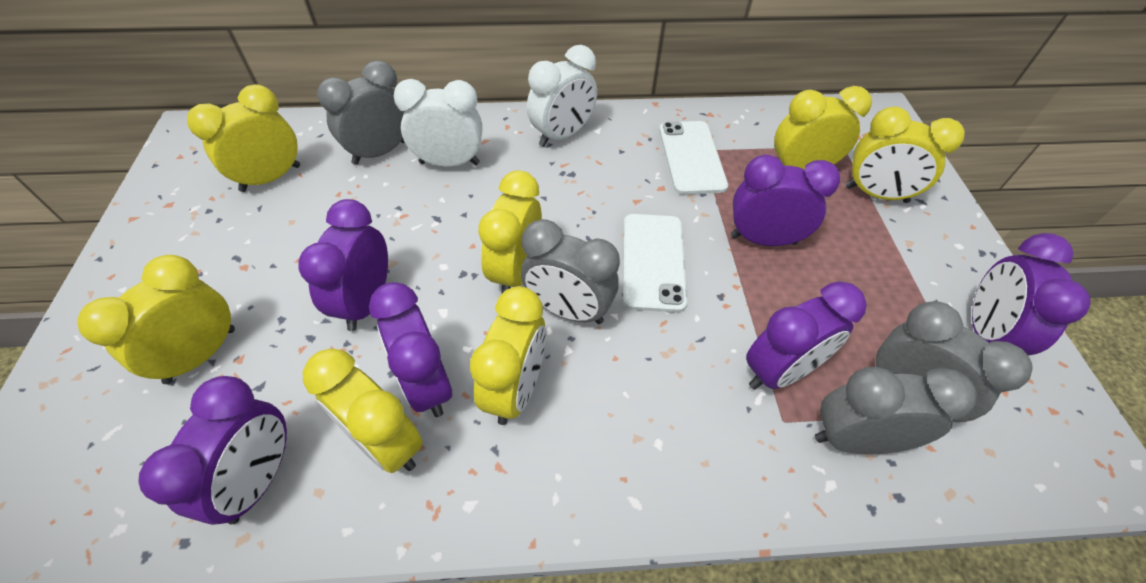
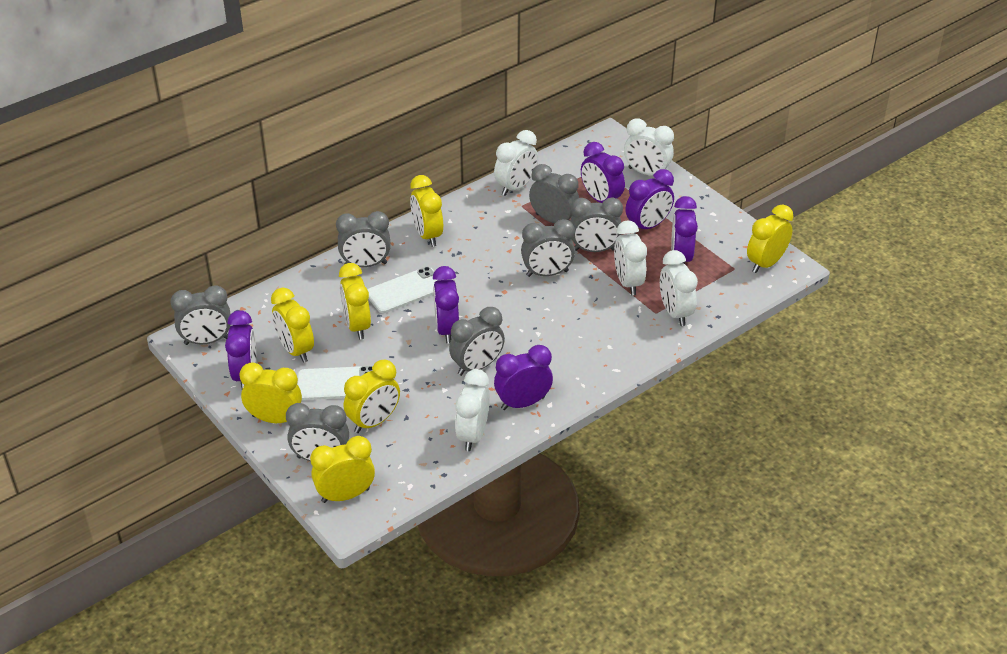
grey clock: [317,60,405,165] [521,219,620,324] [815,367,977,454] [876,301,1033,422] = 4 -> [170,285,231,345] [286,403,349,461] [336,211,391,267] [449,307,505,376] [521,219,575,277] [529,164,579,223] [570,198,623,252] = 7
white clock: [394,79,483,167] [527,45,597,147] = 2 -> [455,369,490,451] [494,130,538,196] [614,221,647,295] [624,118,674,175] [660,250,698,326] = 5

